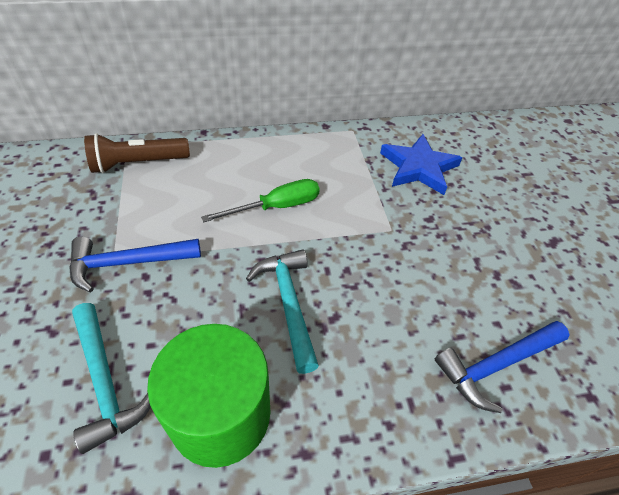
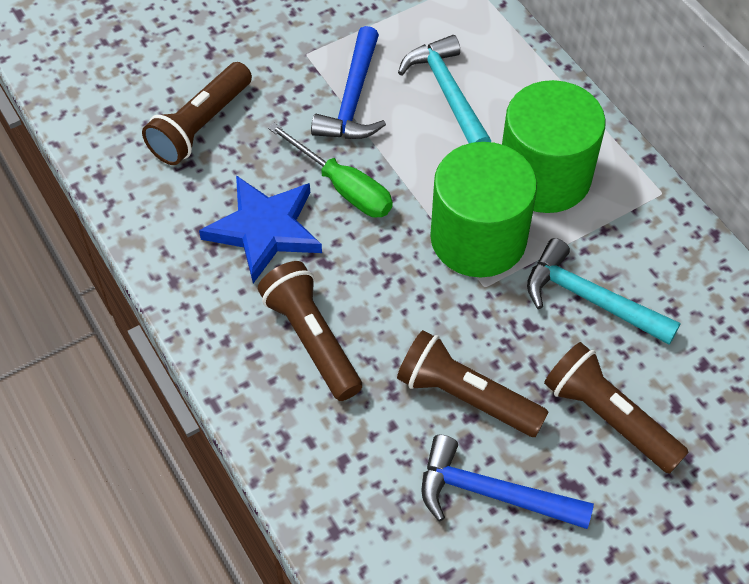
brown flashlight: [84,133,190,173] = 1 -> [142,62,252,165] [258,261,362,401] [397,330,549,437] [544,342,689,474] = 4
green cylinder: [147,324,270,468] = 1 -> [430,142,537,277] [502,80,606,213] = 2

